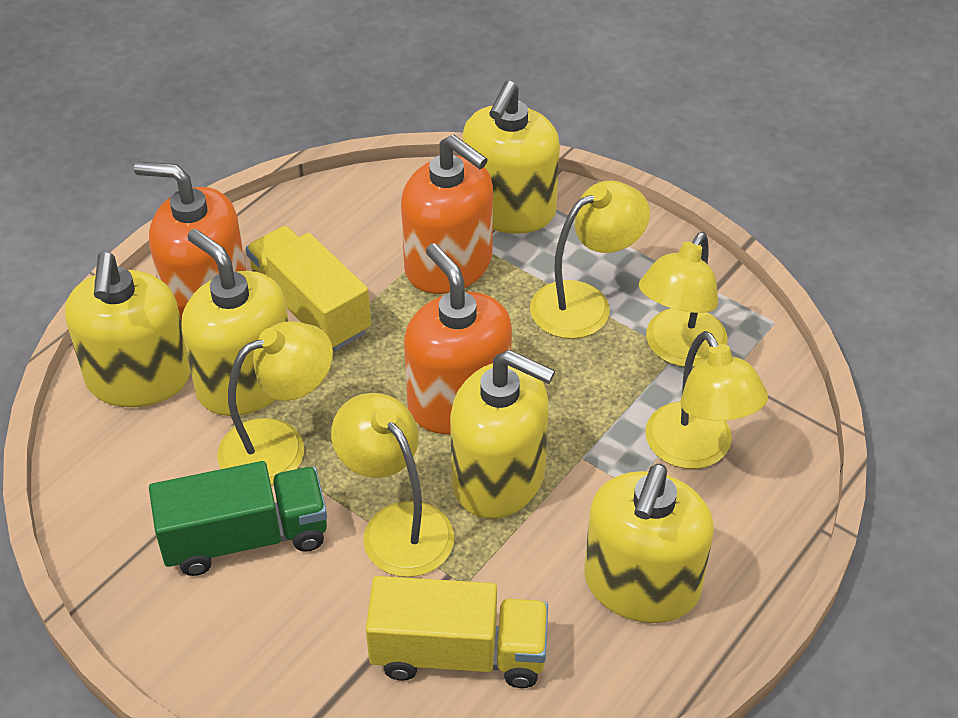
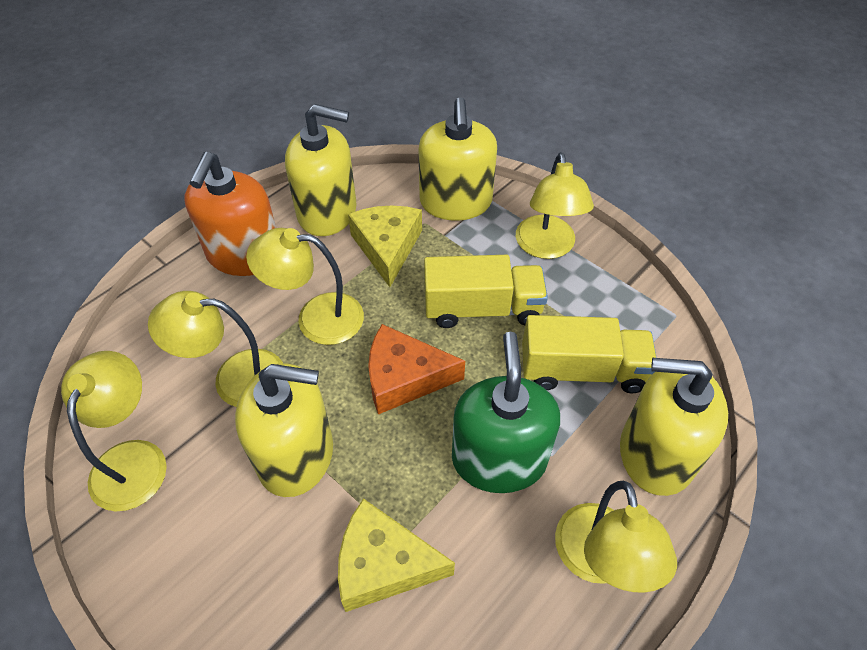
green soap dispenser: none = 0 -> [452,332,560,493] = 1
green truck: [149,461,327,576] = 1 -> none = 0
orange cheese: none = 0 -> [368,324,465,415] = 1
orange soap dispenser: [134,161,246,323] [401,134,493,294] [404,243,512,435] = 3 -> [184,152,276,276] = 1
yellow cheese: none = 0 -> [338,498,455,612] [348,206,422,287] = 2
yellow soap dispenser: [65,252,190,407] [181,229,289,416] [450,350,555,519] [463,81,560,234] [584,464,714,623] = 5 -> [235,363,333,497] [285,104,357,236] [418,97,497,221] [620,358,728,496] = 4

